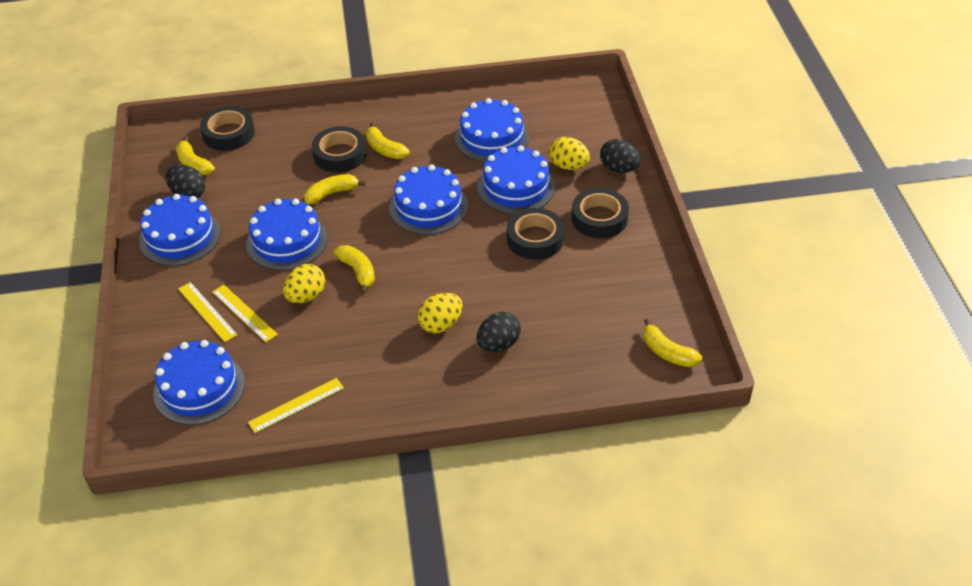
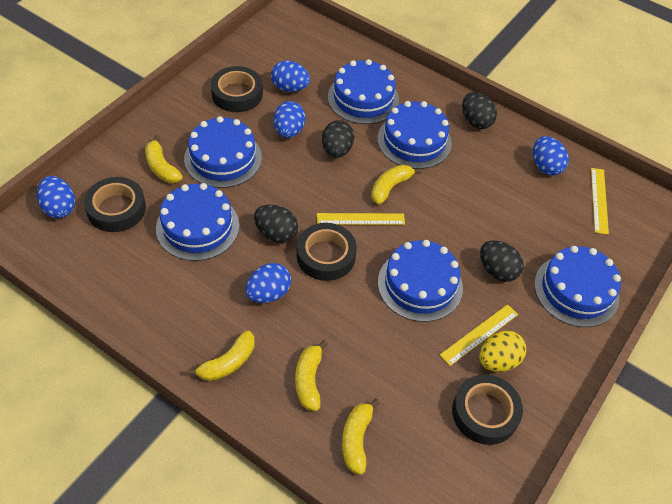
black egg: [166,165,205,198] [477,312,521,352] [600,139,640,173] = 3 -> [254,205,298,243] [322,120,354,158] [462,92,497,129] [480,240,524,282] = 4
blue egg: none = 0 -> [37,176,75,218] [245,263,291,303] [271,61,310,92] [274,101,305,138] [533,136,569,175] = 5
yellow egg: [283,264,325,303] [417,293,463,333] [549,137,590,170] = 3 -> [479,331,526,372] = 1

